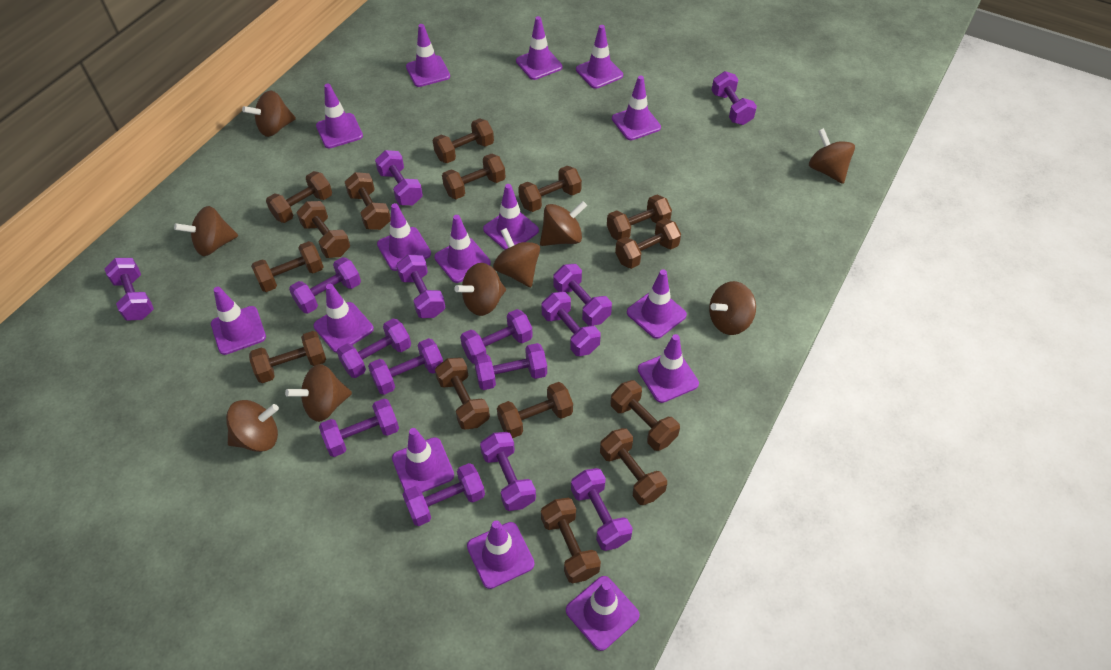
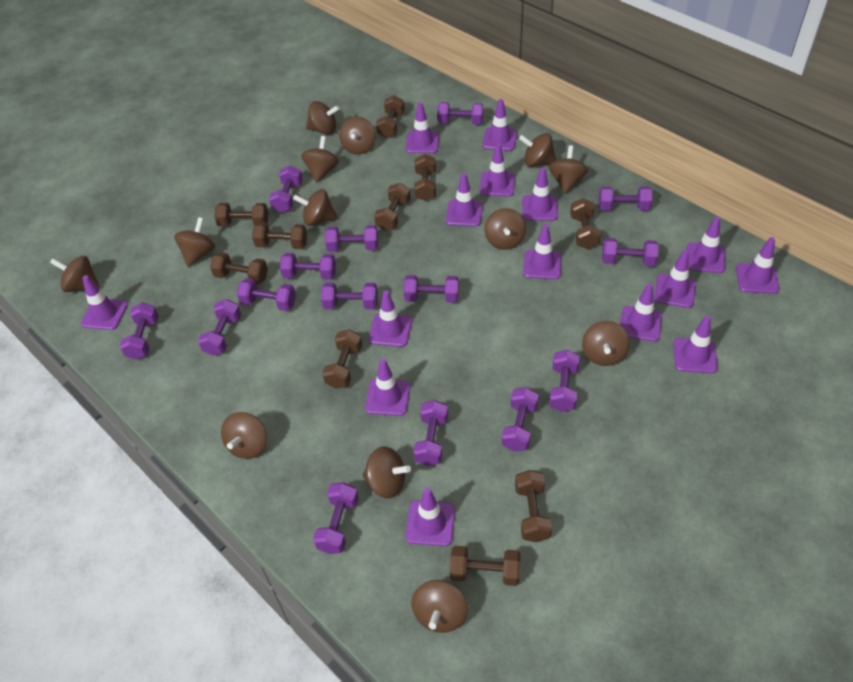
brown dumbbell: [249,331,326,383] [251,241,324,292] [266,171,332,223] [297,201,350,258] [345,172,391,230] [433,118,494,163] [435,358,490,430] [442,154,505,199] [497,382,573,438] [518,166,582,212] [541,498,601,584] [600,428,667,505] [607,195,672,240] [610,380,680,451] [615,218,681,269] = 15 -> [210,252,268,285] [214,203,268,227] [252,223,307,249] [322,329,362,389] [374,183,411,231] [376,95,405,138] [414,154,436,201] [450,546,521,586] [515,470,552,542] [570,198,601,249] = 10
brown spinning top: [174,206,238,256] [226,400,279,452] [242,91,296,137] [285,364,352,422] [455,263,506,316] [493,228,540,287] [540,201,587,246] [709,281,756,335] [809,128,855,184] = 9 -> [50,256,100,292] [174,217,215,267] [221,412,267,459] [293,189,338,226] [301,136,339,183] [306,101,340,135] [339,117,375,155] [362,447,411,498] [411,580,468,633] [485,208,526,250] [519,133,557,167] [549,145,588,194] [582,321,630,366] = 13

